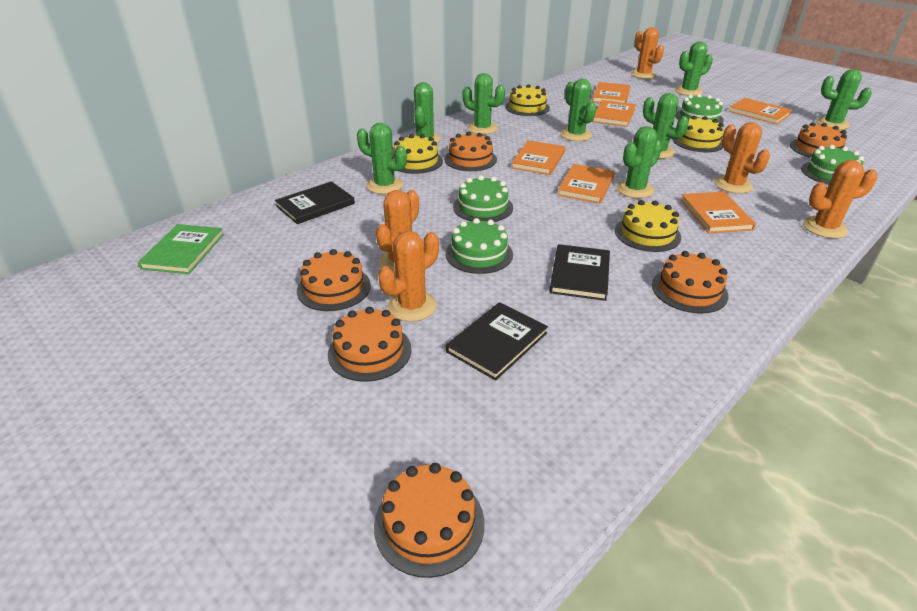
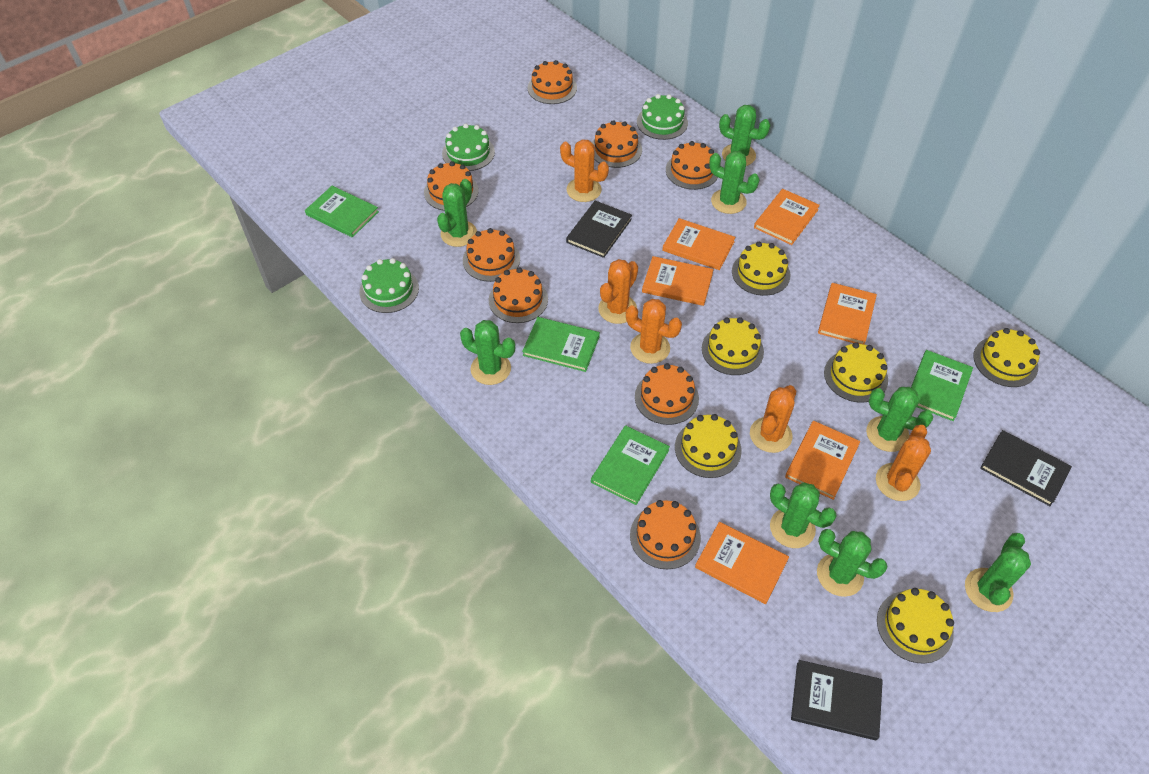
green book: [138,224,224,274] = 1 -> [305,186,379,237] [522,317,600,372] [591,425,670,505] [911,350,973,421] = 4
green cake: [446,218,513,274] [453,175,513,222] [675,94,724,123] [801,145,864,185] = 4 -> [359,258,419,313] [442,124,495,171] [637,94,688,140] = 3
orange cake: [297,249,371,311] [328,307,411,382] [374,463,485,578] [444,132,497,171] [652,251,728,314] [790,122,847,158] = 6 -> [424,161,479,211] [463,228,520,282] [489,267,548,323] [528,60,577,104] [592,120,642,168] [630,500,701,569] [635,363,699,425] [666,141,718,190] = 8
yellow cake: [393,134,443,174] [505,84,550,116] [615,200,681,252] [672,116,724,152] = 4 -> [675,414,742,478] [702,317,764,375] [732,242,791,296] [824,342,888,403] [877,588,954,664] [973,328,1040,387] = 6

